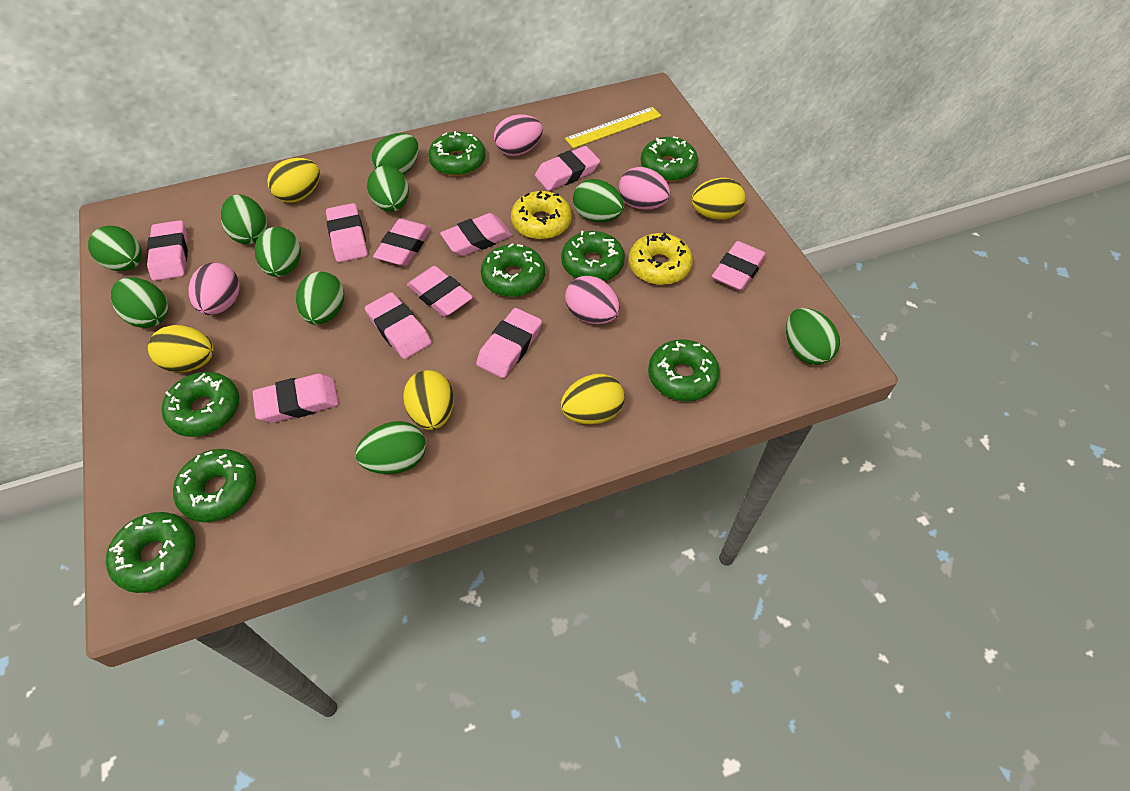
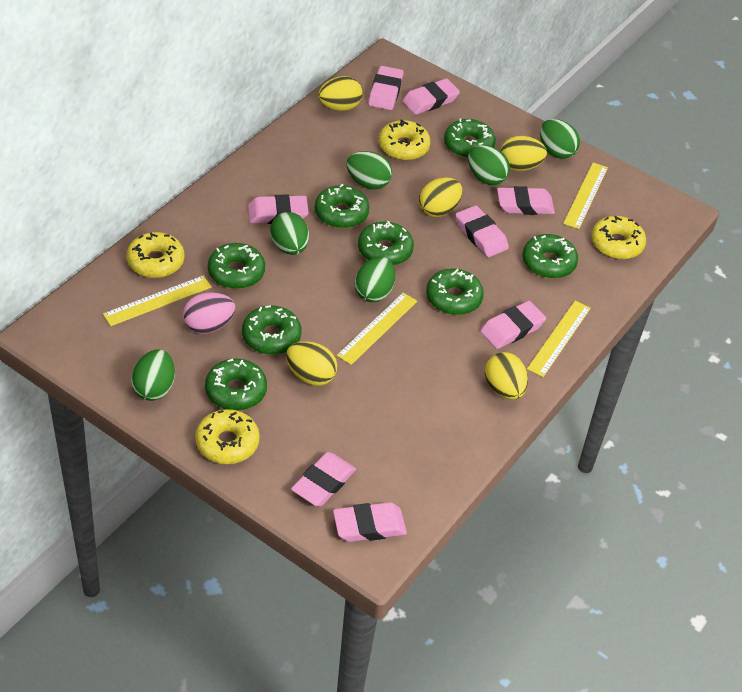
green egg: [88,225,142,271] [111,277,168,328] [221,195,267,244] [255,227,301,277] [296,271,344,325] [355,421,426,474] [367,165,409,212] [372,133,419,175] [573,179,624,222] [786,308,840,365] = 10 -> [131,349,175,401] [270,212,309,255] [346,151,392,189] [355,257,395,302] [468,145,510,185] [540,119,580,159] = 6
pink egg: [188,262,240,315] [494,114,543,156] [565,276,620,324] [619,167,670,210] = 4 -> [183,292,236,334] = 1
pink eraser: [147,220,188,281] [253,374,339,423] [326,203,368,262] [365,292,432,359] [373,219,431,266] [407,266,473,317] [440,213,512,256] [476,308,542,378] [535,146,600,191] [712,241,766,291] = 10 -> [248,195,309,224] [291,452,356,506] [333,502,407,542] [368,66,404,110] [402,79,460,115] [456,205,509,257] [480,301,546,349] [497,186,555,215] = 8
yellow donut: [511,191,572,239] [629,232,693,285] = 2 -> [126,232,184,278] [195,409,260,464] [379,120,431,160] [591,216,646,259] = 4
yellow ruler: [565,107,661,148] = 1 -> [103,276,212,326] [336,293,417,365] [527,301,591,377] [563,163,608,229] = 4

